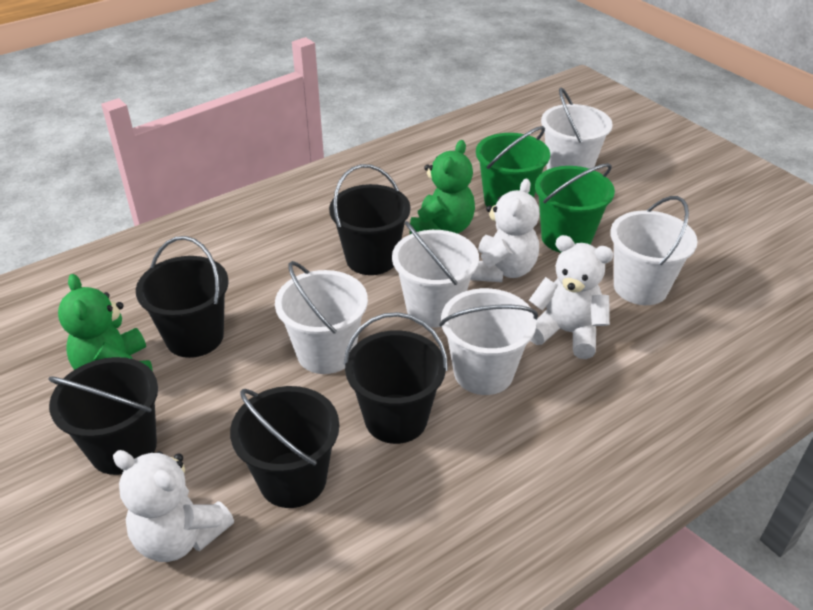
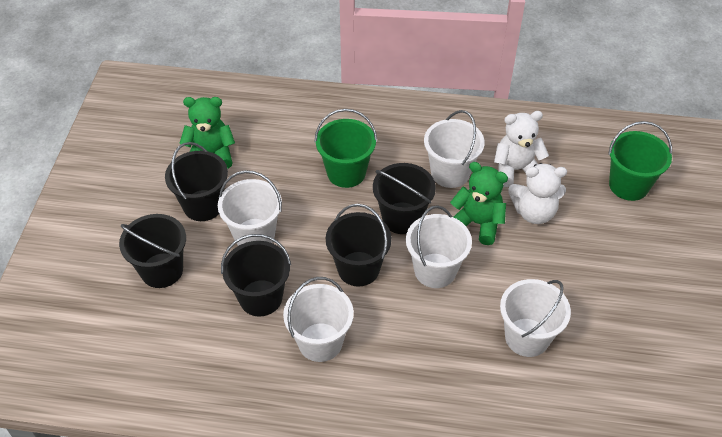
white teddy bear: [113,450,234,562] [470,179,539,282] [529,235,614,359] = 3 -> [494,111,549,187] [508,163,567,224] = 2

